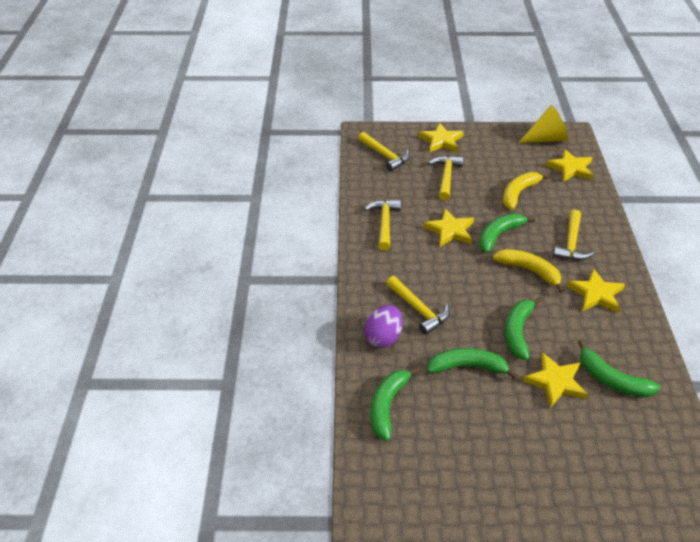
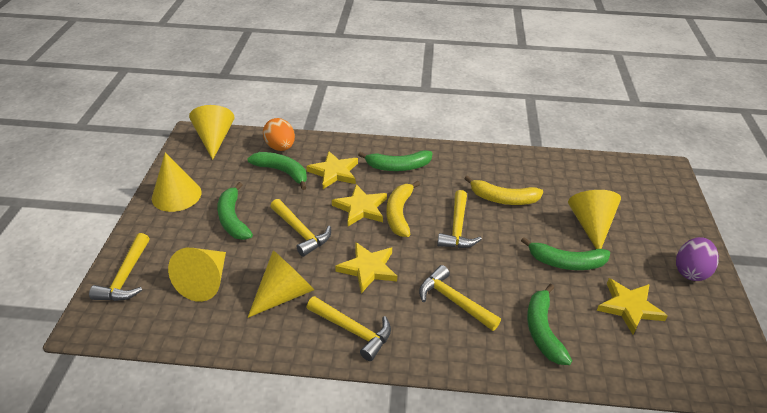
orange egg: none = 0 -> [263,118,295,151] = 1
yellow cone: [519,105,568,143] = 1 -> [152,153,201,212] [168,248,226,302] [189,105,234,160] [247,250,314,318] [568,190,621,249] = 5
yellow star: [419,123,464,153] [424,208,474,247] [523,352,588,408] [546,149,593,182] [567,268,625,313] = 5 -> [306,151,358,189] [332,184,387,226] [335,242,397,293] [597,278,668,334] = 4

